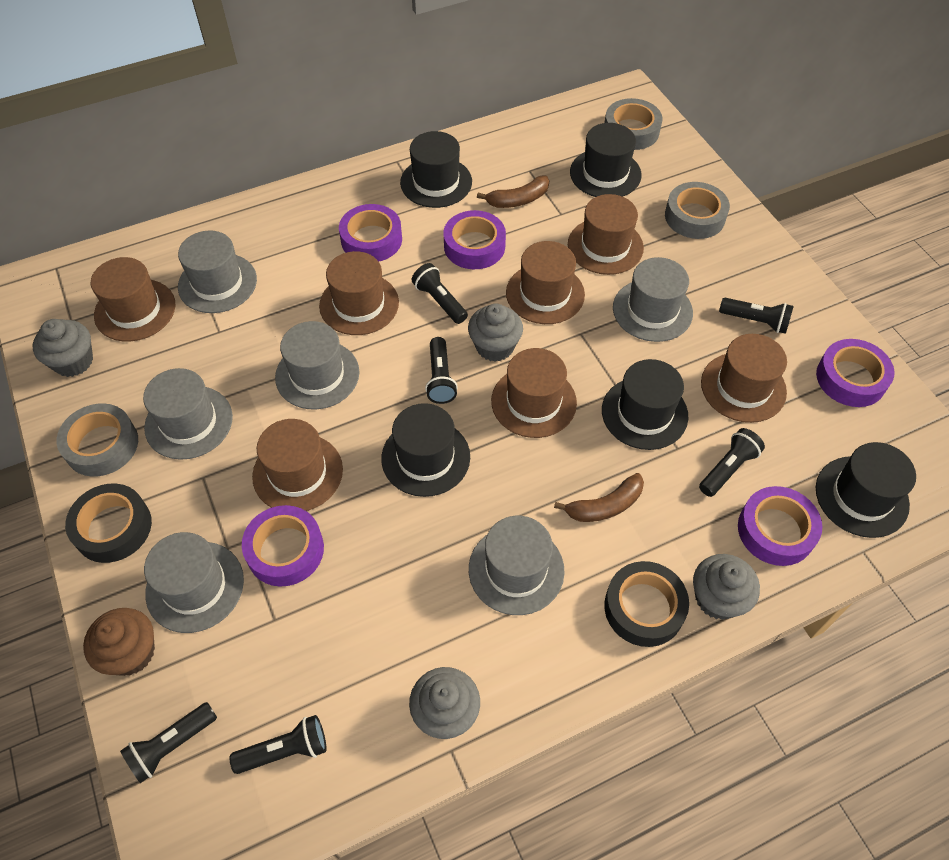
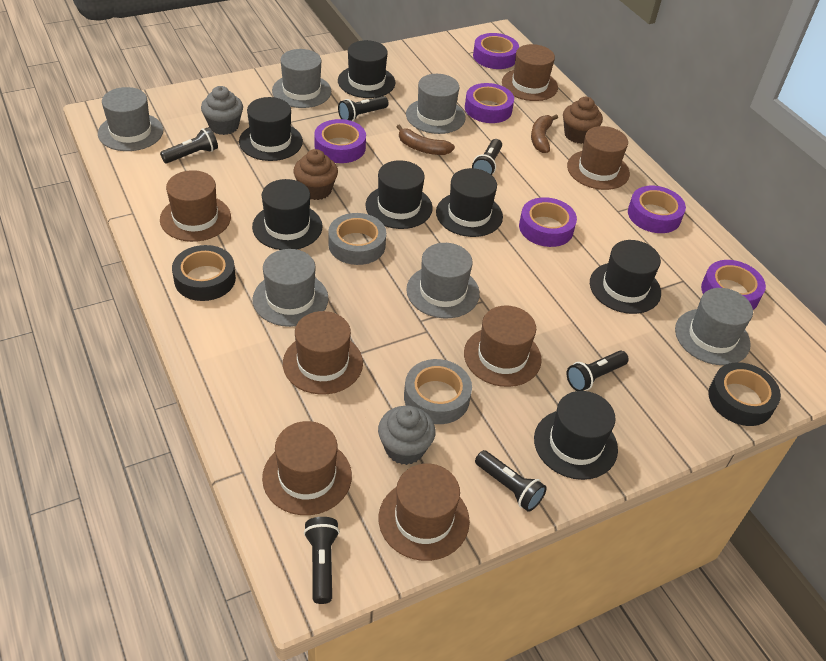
black hat: [381,403,470,497] [400,131,472,208] [570,123,642,197] [602,359,688,450] [816,442,916,538] = 5 -> [239,97,303,161] [252,179,322,250] [338,40,396,98] [365,160,433,229] [436,168,503,237] [534,391,618,480] [590,240,661,314] = 7
brown cupcake: [83,608,155,676] = 1 -> [293,149,338,200] [563,97,603,144] = 2
grey cupcake: [33,319,93,377] [409,667,480,739] [468,304,523,362] [693,554,760,620] = 4 -> [201,86,243,135] [378,406,436,465] = 2
grey tape: [57,403,138,477] [605,98,662,150] [665,182,730,239] = 3 -> [328,213,386,265] [404,359,472,424] = 2
purple tape: [242,505,324,587] [339,204,402,262] [443,210,506,269] [738,486,822,566] [816,339,895,407] = 5 -> [314,119,366,163] [465,83,514,123] [473,33,519,69] [519,197,577,247] [628,186,686,233] [701,260,766,310] = 6

